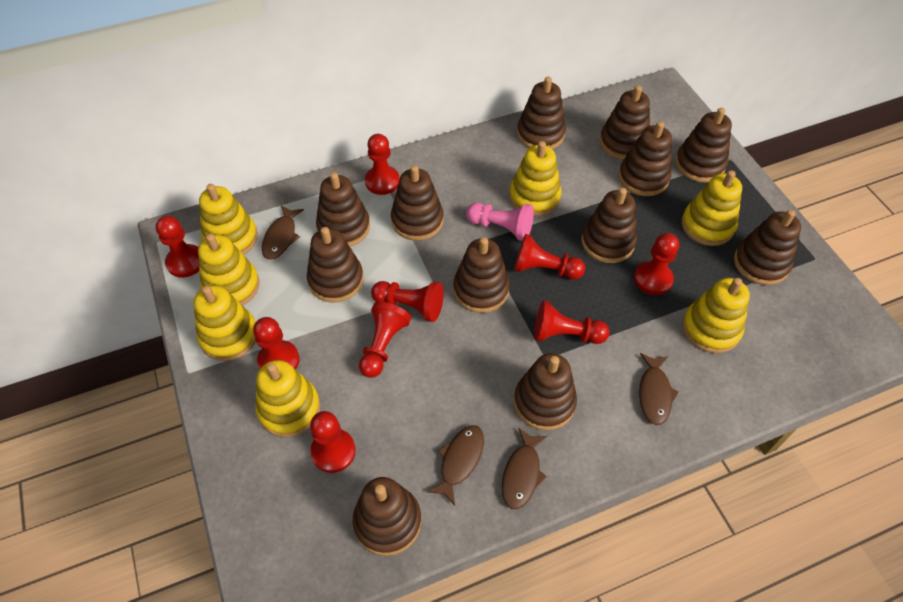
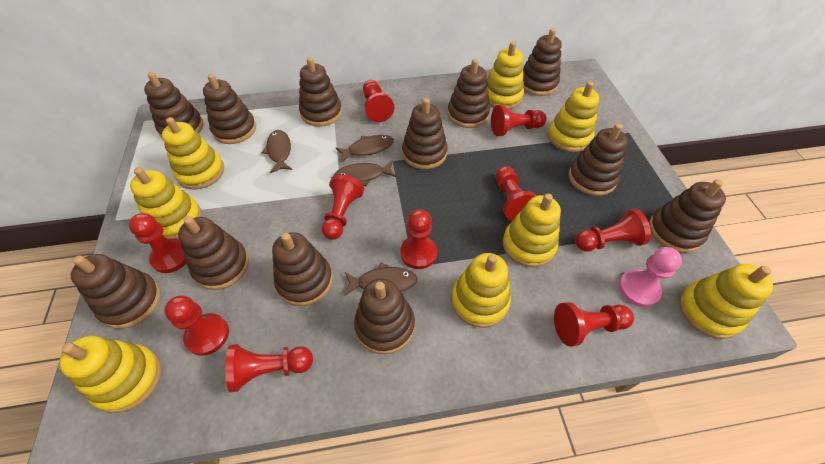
red pawn: [156,216,199,278] [253,317,300,370] [310,411,356,473] [359,302,411,378] [365,134,400,195] [371,281,444,322] [514,234,585,280] [534,300,610,344] [634,233,679,295] = 9 -> [129,213,186,273] [164,295,229,356] [225,344,313,392] [322,175,364,240] [363,80,394,122] [400,209,437,269] [491,105,546,136] [495,166,536,221] [554,302,634,347] [575,209,651,251] = 10
yellow stacking toy: [194,285,256,361] [198,233,260,305] [199,184,258,255] [255,360,320,437] [509,141,561,216] [682,170,742,246] [682,278,750,353] = 7 -> [59,335,162,413] [130,167,202,239] [162,117,224,189] [451,253,511,328] [487,41,524,110] [503,194,561,267] [547,81,599,152] [679,264,773,339] = 8

